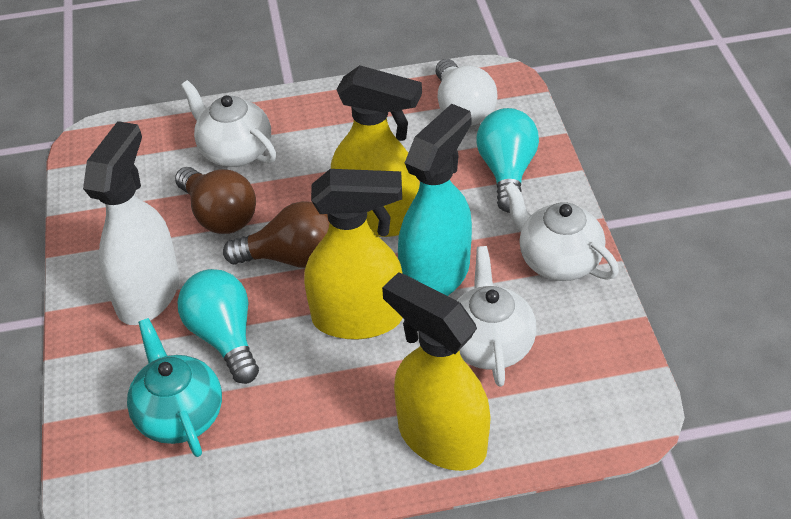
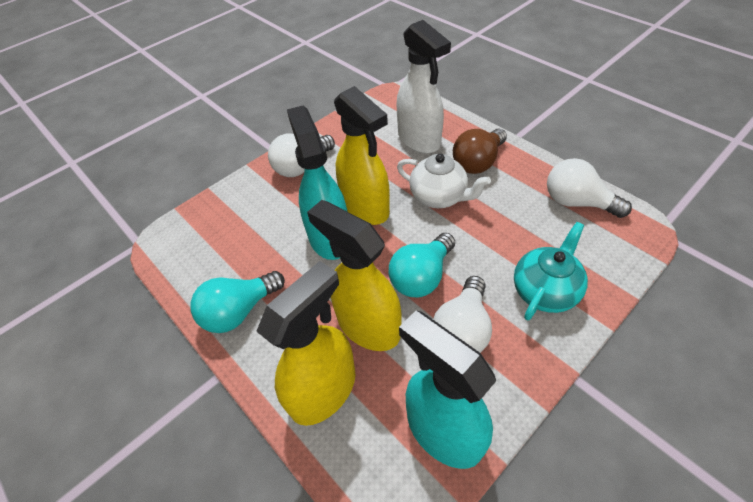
brown light bulb: [175,167,256,234] [223,201,329,268] = 2 -> [453,128,507,174] = 1
turquoise spray bottle: [398,104,472,296] = 1 -> [287,106,348,260] [399,310,496,469] = 2
white light bulb: [435,59,497,126] = 1 -> [268,134,335,177] [433,276,492,353] [547,158,632,218] = 3
white teapot: [181,80,276,167] [456,246,537,387] [504,182,619,281] = 3 -> [397,153,491,208] = 1

